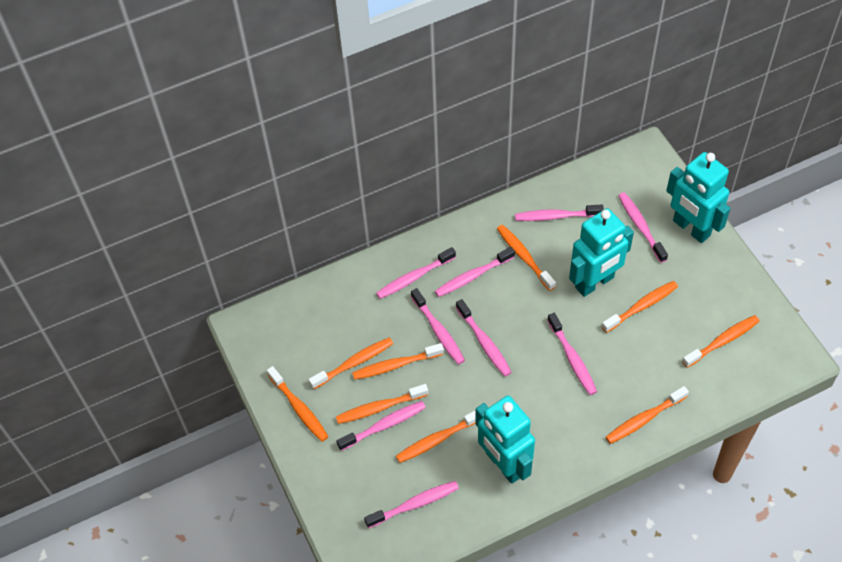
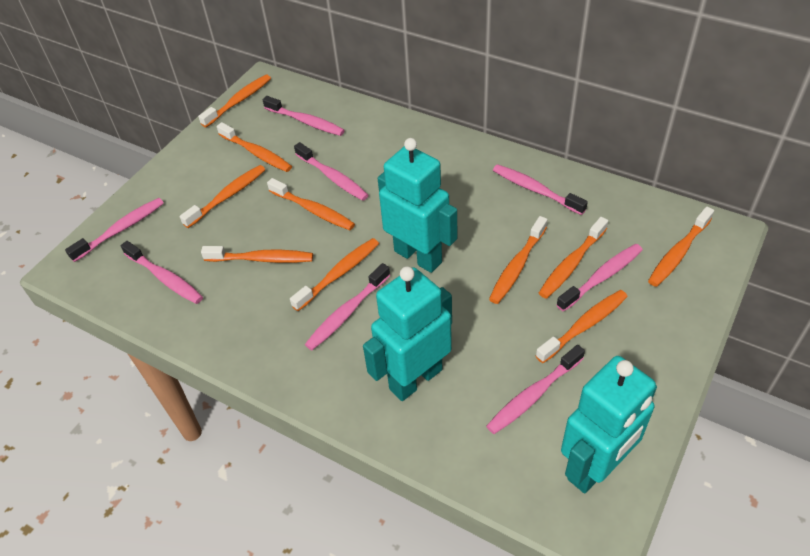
orange toothbrush: [267,366,329,442] [308,338,393,389] [336,384,428,424] [352,343,444,380] [396,410,476,463] [497,225,556,291] [602,281,678,333] [606,386,689,444] [682,315,760,368] = 9 -> [180,165,265,228] [198,75,271,127] [201,246,313,263] [217,122,292,172] [267,178,355,230] [290,238,379,311] [489,216,548,304] [536,290,628,363] [539,217,608,299] [648,206,714,287] = 10
pink toothbrush: [336,401,426,451] [364,481,459,528] [376,247,456,299] [411,288,465,365] [435,247,515,297] [456,299,512,376] [515,205,604,221] [547,313,597,395] [618,192,668,263] = 9 -> [65,198,164,262] [121,241,203,304] [263,96,345,136] [294,142,369,201] [305,263,390,350] [486,345,585,434] [493,164,588,215] [556,244,643,312] = 8

